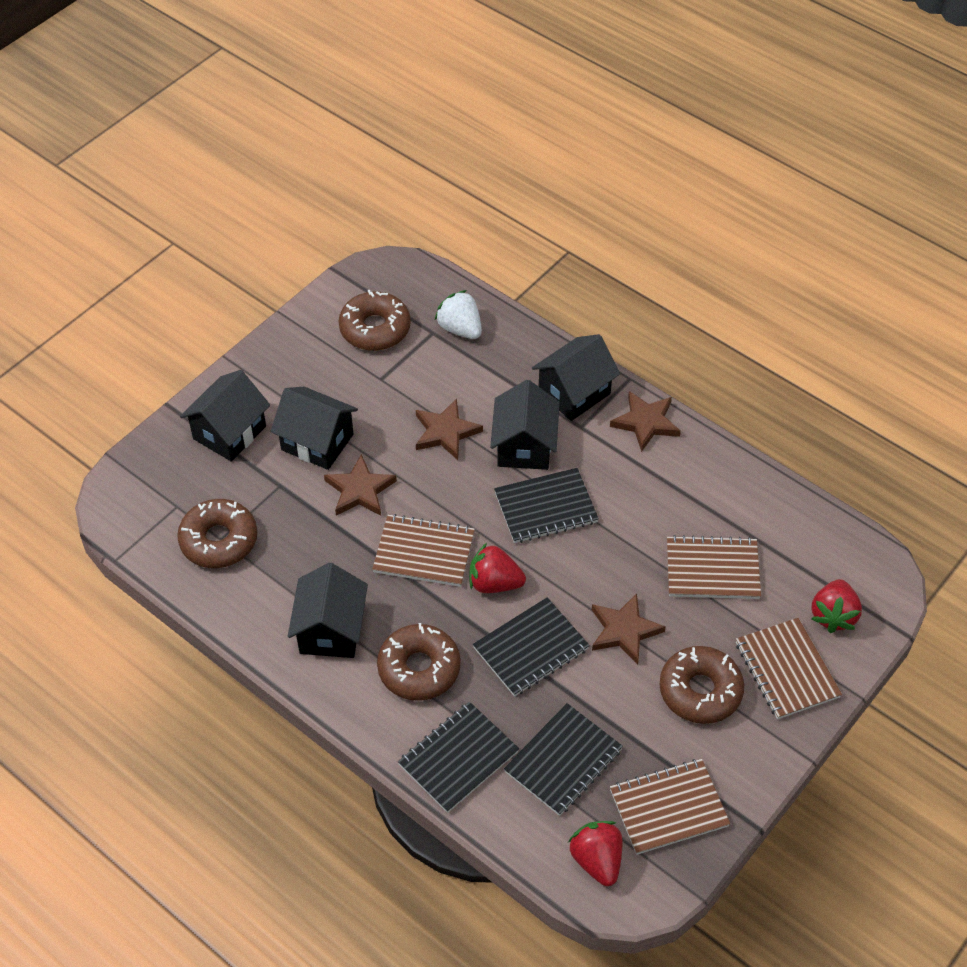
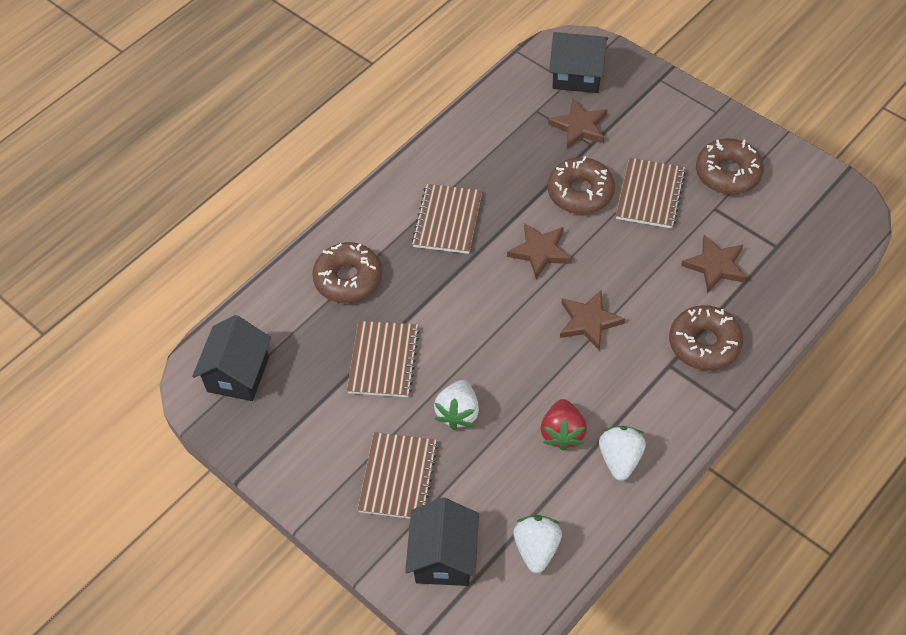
black house: [180,370,270,462] [271,387,358,470] [288,563,368,658] [490,380,560,470] [532,334,620,421] = 5 -> [192,315,271,401] [405,497,479,586] [549,32,608,93] = 3
black notebook: [398,702,519,813] [473,597,590,697] [494,468,599,543] [504,703,623,816] = 4 -> none = 0
red strawberry: [469,543,526,593] [568,821,623,886] [811,579,862,633] = 3 -> [541,399,587,451] = 1
white strawberry: [434,290,482,339] = 1 -> [434,380,479,430] [513,515,562,573] [599,426,646,481] = 3

